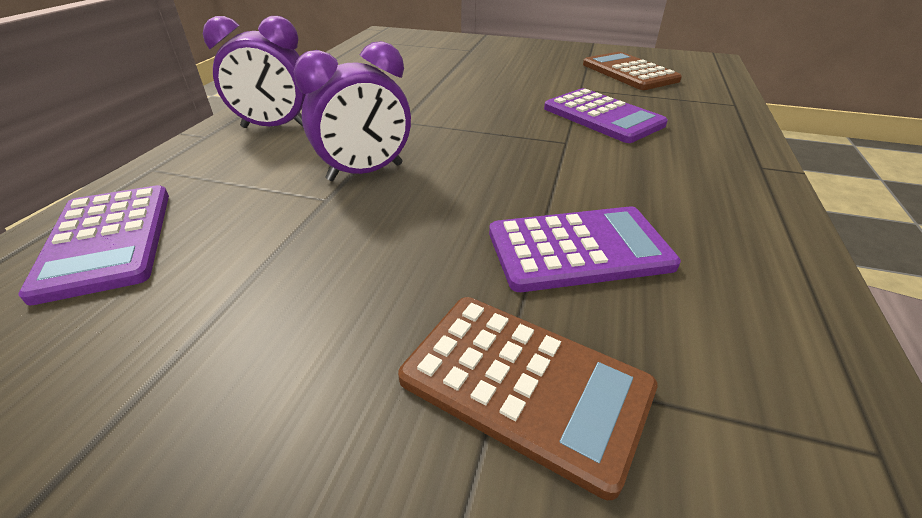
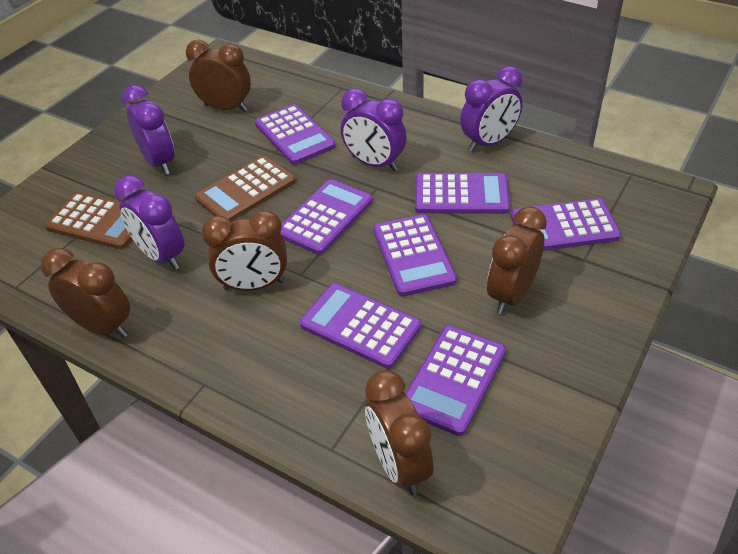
brown clock: none = 0 -> [41,248,130,338] [186,40,251,112] [201,210,287,291] [365,370,434,495] [487,206,547,314] = 5
purple calculator: [18,185,169,305] [489,206,681,292] [544,88,668,143] = 3 -> [255,104,336,165] [280,179,373,255] [300,284,421,369] [373,214,457,297] [405,326,506,436] [415,173,510,214] [511,198,621,251] = 7
purple clock: [203,16,306,128] [294,41,411,181] = 2 -> [114,176,184,270] [122,85,174,175] [341,89,407,171] [460,66,523,152] = 4

